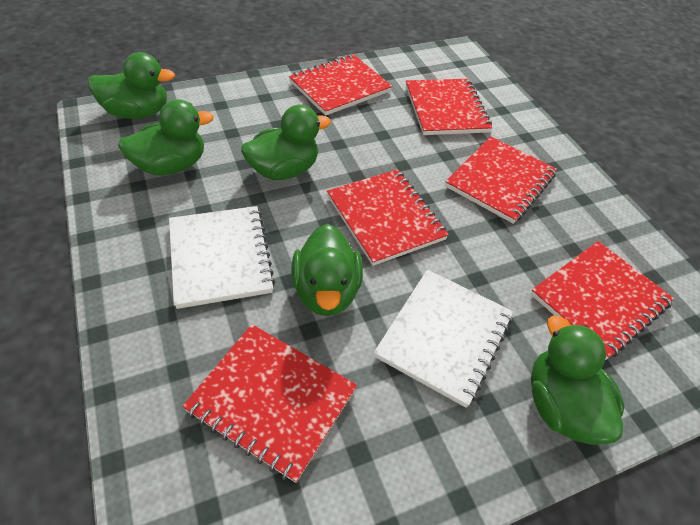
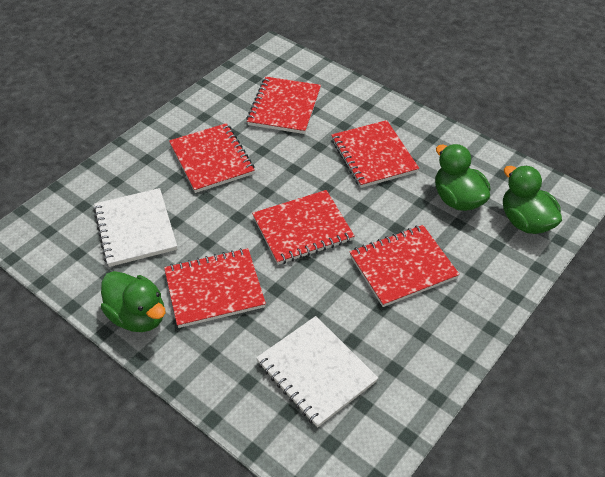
green duck: [88,52,175,119] [118,99,214,175] [241,105,331,180] [291,224,363,316] [531,315,625,445] = 5 -> [101,271,166,332] [435,144,490,211] [503,166,562,234] = 3

